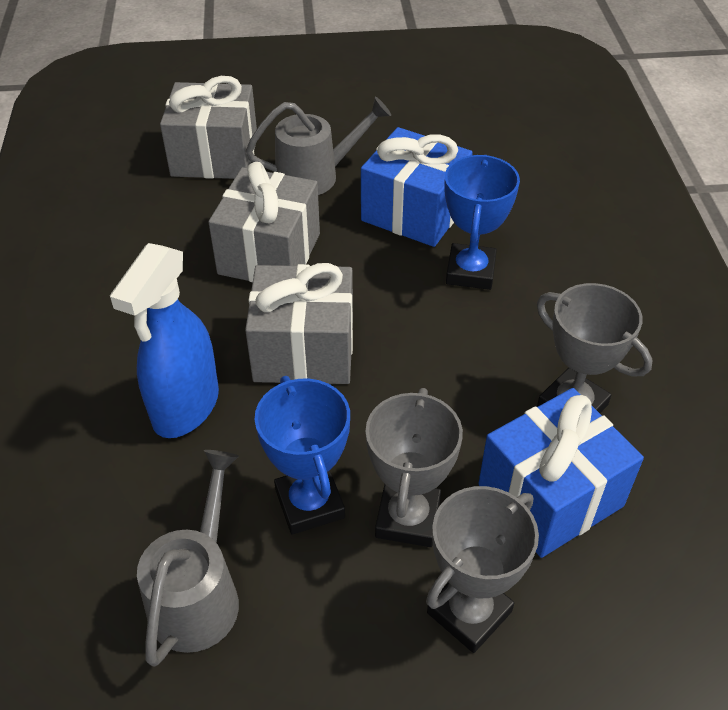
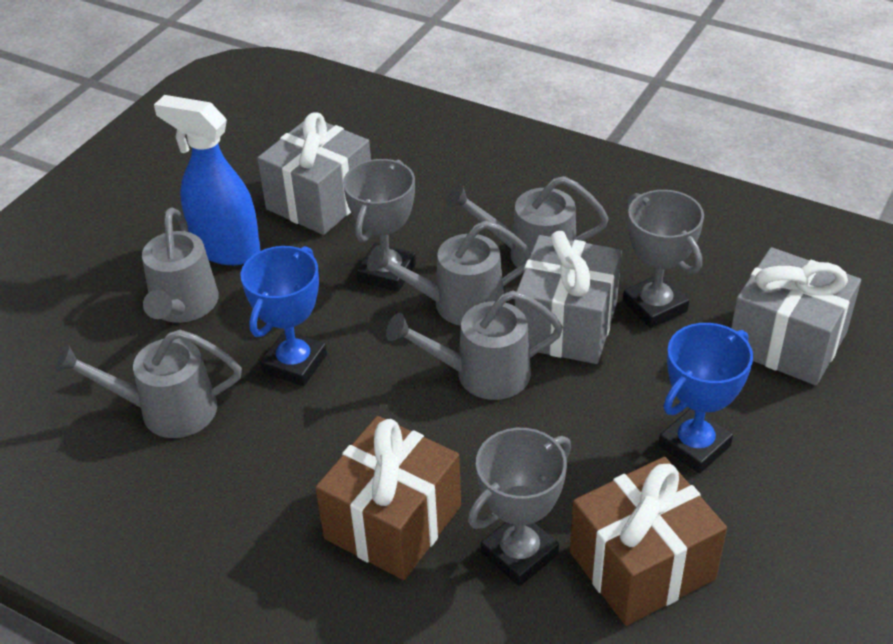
blue gift: [361,127,473,247] [478,388,644,558] = 2 -> none = 0
brown gift: none = 0 -> [315,416,461,580] [570,457,727,626] = 2
grey watering can: [137,450,239,667] [246,96,391,195] = 2 -> [54,330,242,438] [142,208,219,323] [367,221,531,326] [386,291,563,400] [447,176,609,267] = 5

